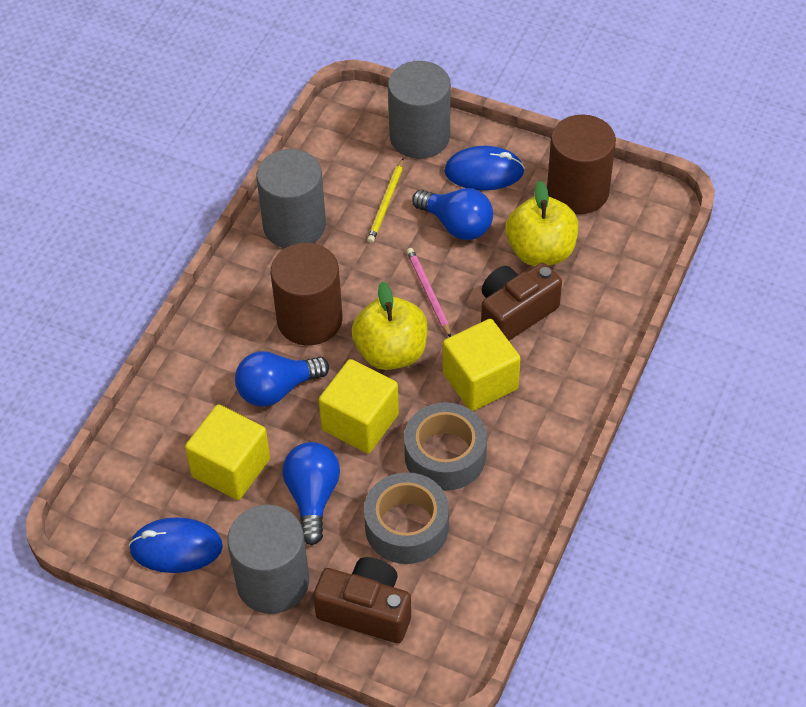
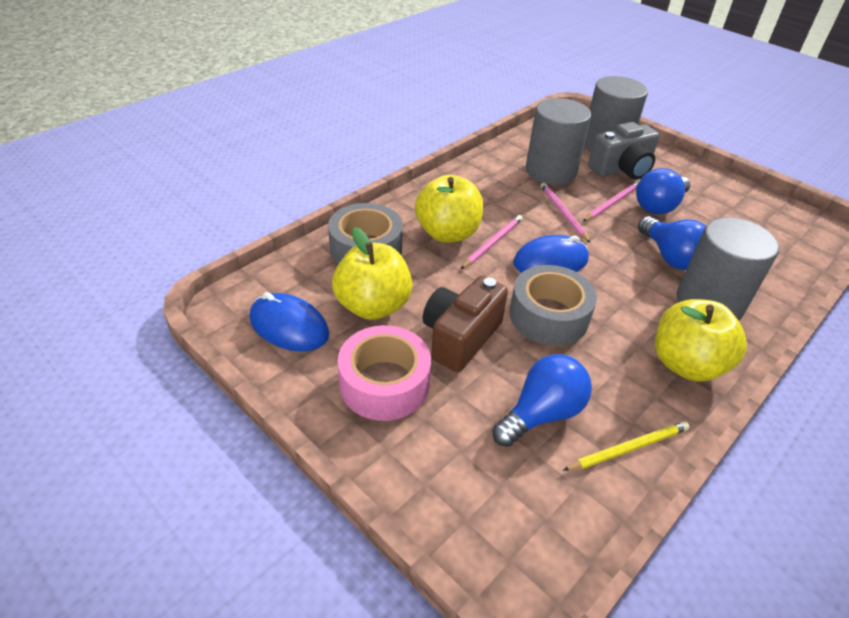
brown camera: [313,557,411,643] [481,263,562,341] = 2 -> [422,276,508,372] = 1
brown cylinder: [271,243,342,346] [547,114,616,214] = 2 -> none = 0
grey camera: none = 0 -> [588,122,660,180] = 1
pink pencil: [407,248,451,337] = 1 -> [461,215,523,269] [541,182,590,243] [583,181,639,221] = 3
pink tape: none = 0 -> [338,325,431,421] = 1
yellow apple: [352,281,428,370] [506,181,579,266] = 2 -> [332,227,413,320] [415,175,483,243] [655,299,747,382] = 3
yellow cube: [185,404,270,500] [319,359,399,453] [443,319,521,411] = 3 -> none = 0

